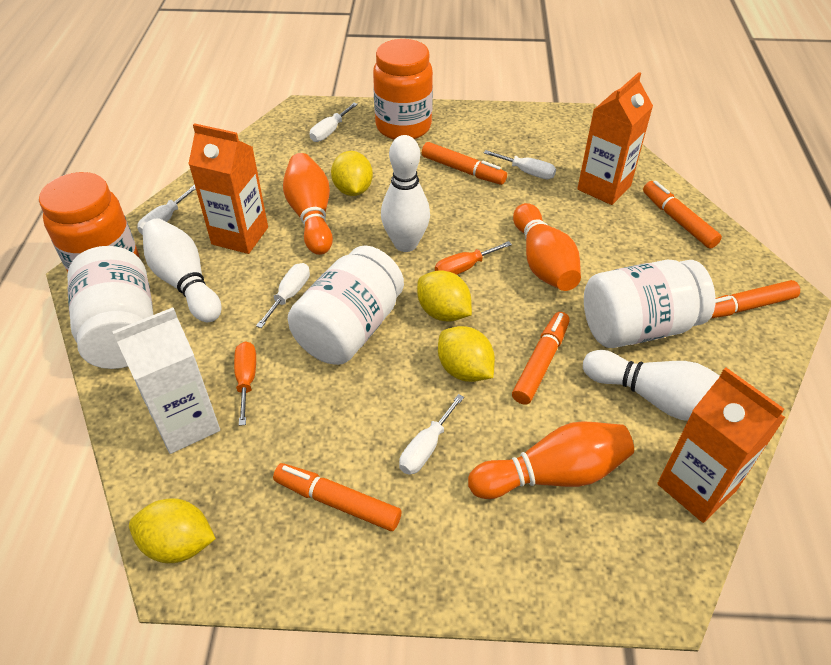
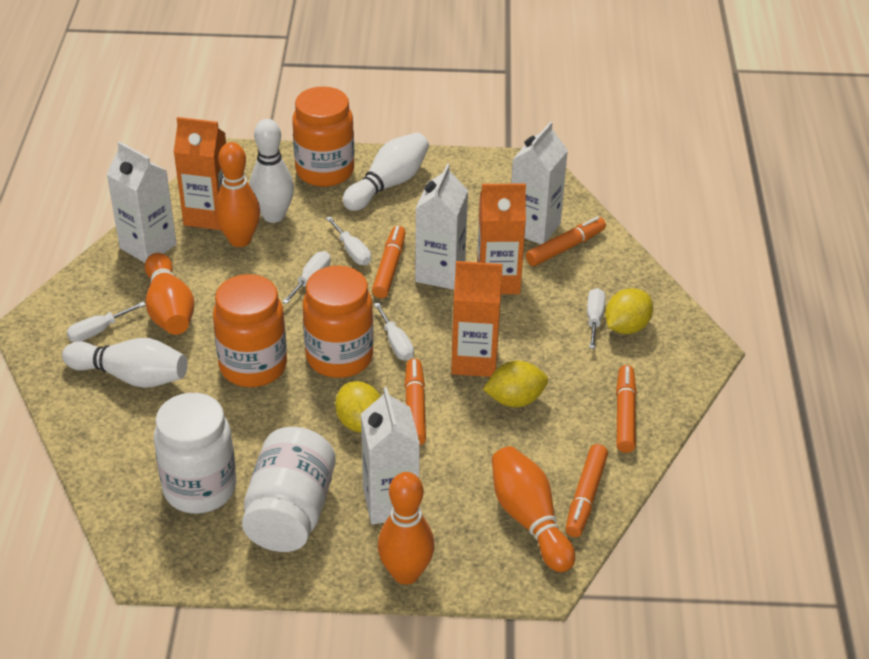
orange bowling pin: [283,153,333,255] [468,421,634,499] [513,203,581,291] = 3 -> [145,253,194,335] [215,142,260,247] [378,472,435,585] [492,446,575,572] = 4
orange jar: [39,172,140,272] [373,39,433,140] = 2 -> [213,274,287,387] [292,86,354,187] [303,266,374,378] = 3
orange screwdriver: [234,341,256,426] [435,241,512,275] = 2 -> none = 0
white carton: [112,308,220,454] = 1 -> [106,141,177,263] [361,387,420,524] [415,164,468,290] [511,122,568,244] = 4
white jar: [67,246,153,369] [288,245,404,365] [584,260,715,348] = 3 -> [154,393,236,514] [242,427,336,552] = 2
yellow lemon: [129,498,216,563] [331,151,373,196] [417,270,472,322] [438,326,495,382] = 4 -> [335,381,381,433] [483,361,548,407] [605,288,653,334] = 3

